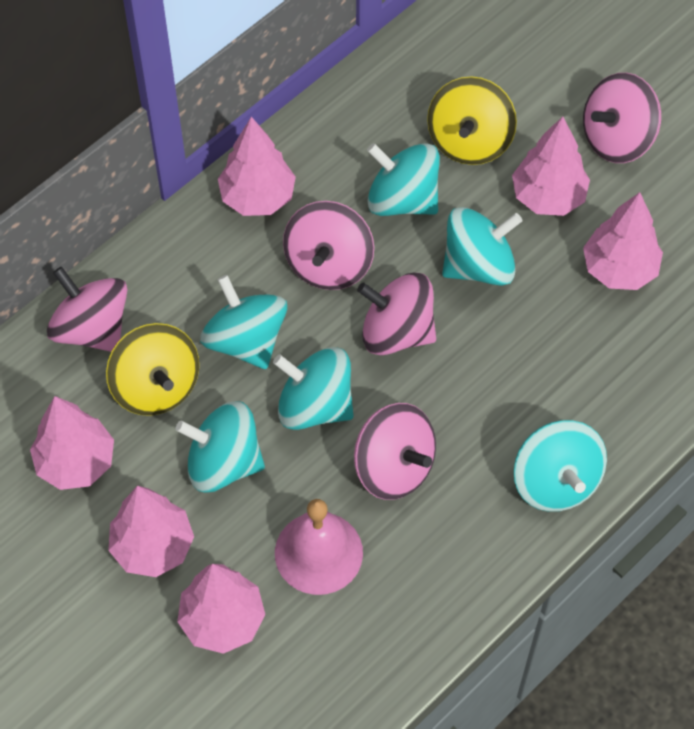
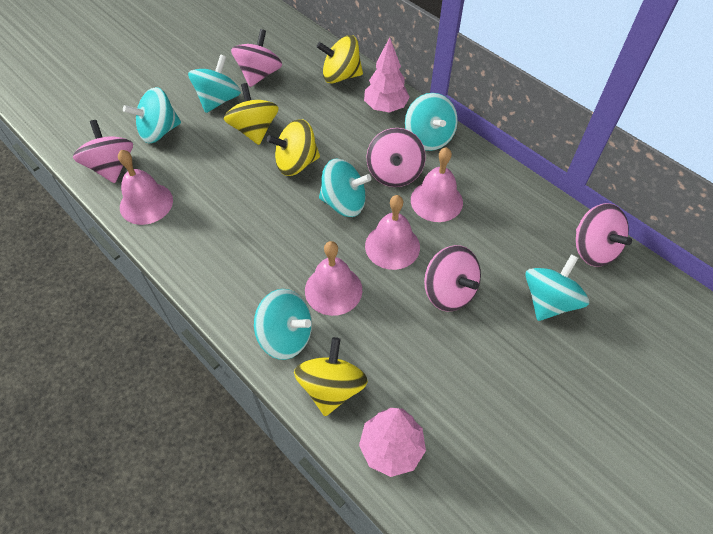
pink bell: [275,499,363,595] = 1 -> [118,150,173,225] [305,241,362,316] [365,195,420,270] [411,147,463,222] = 4
pink tree: [30,396,114,490] [108,486,194,577] [177,564,265,654] [218,117,296,216] [512,117,590,216] [583,192,663,290] = 6 -> [359,408,426,477] [364,38,410,112] = 2
yellow spinning top: [106,323,199,416] [427,76,517,165] = 2 -> [224,83,279,145] [267,119,320,176] [294,337,368,416] [317,35,363,84] = 4

